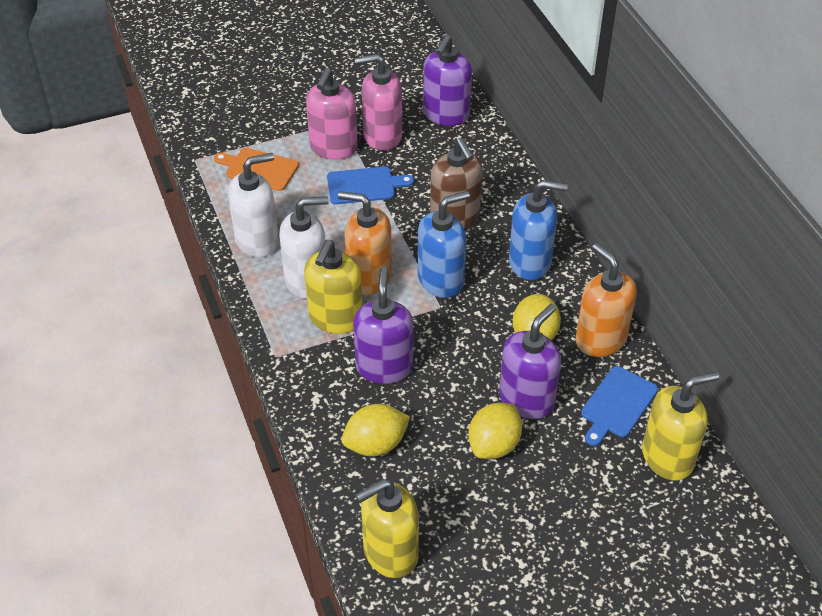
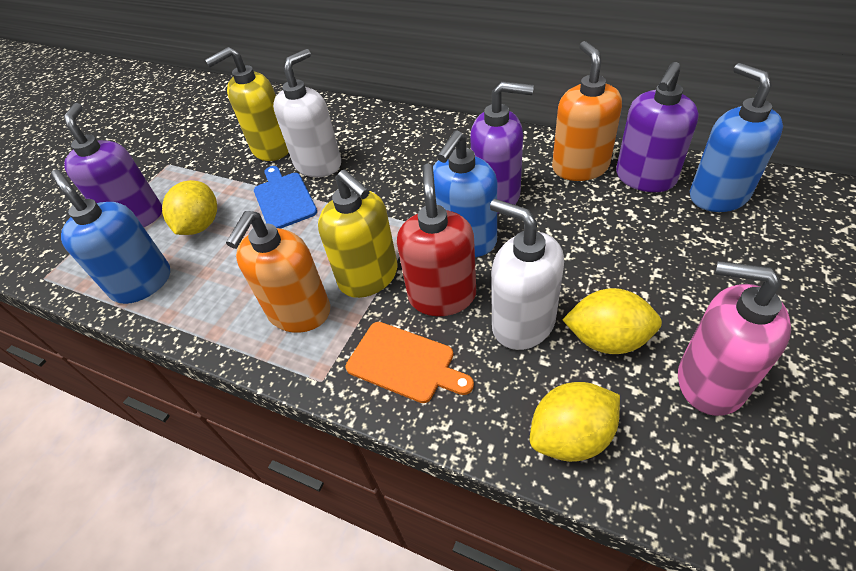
blue cutting board: [327,167,414,204] [581,366,658,446] = 2 -> [254,166,317,229] = 1
blue soap dispenser: [418,191,470,298] [509,180,568,280] = 2 -> [51,169,170,304] [433,130,497,257] [690,63,783,212] = 3
brown soap dispenser: [430,138,483,229] = 1 -> none = 0
pink soap dispenser: [306,68,358,160] [355,54,402,151] = 2 -> [678,261,791,416] = 1
red soap dispenser: none = 0 -> [397,164,476,316] = 1
yellow soap dispenser: [304,240,362,334] [356,479,419,578] [642,372,719,481] = 3 -> [205,47,289,161] [318,170,398,298] = 2

